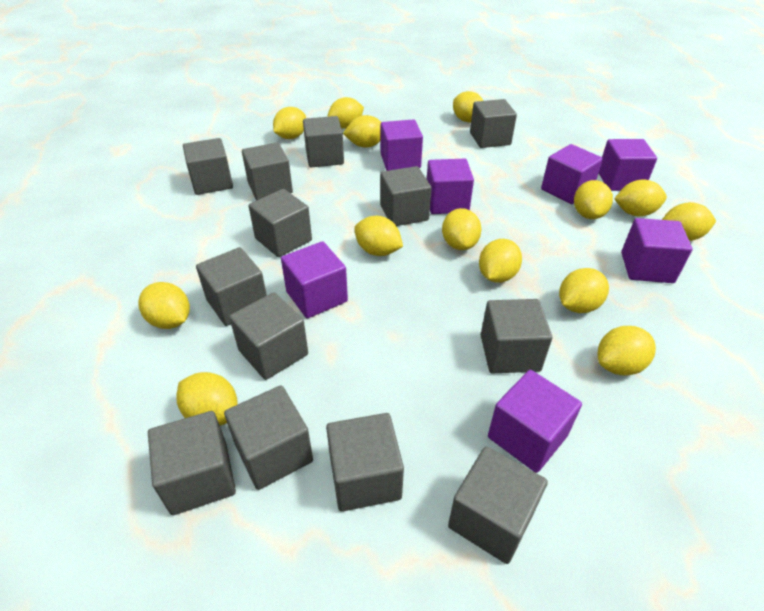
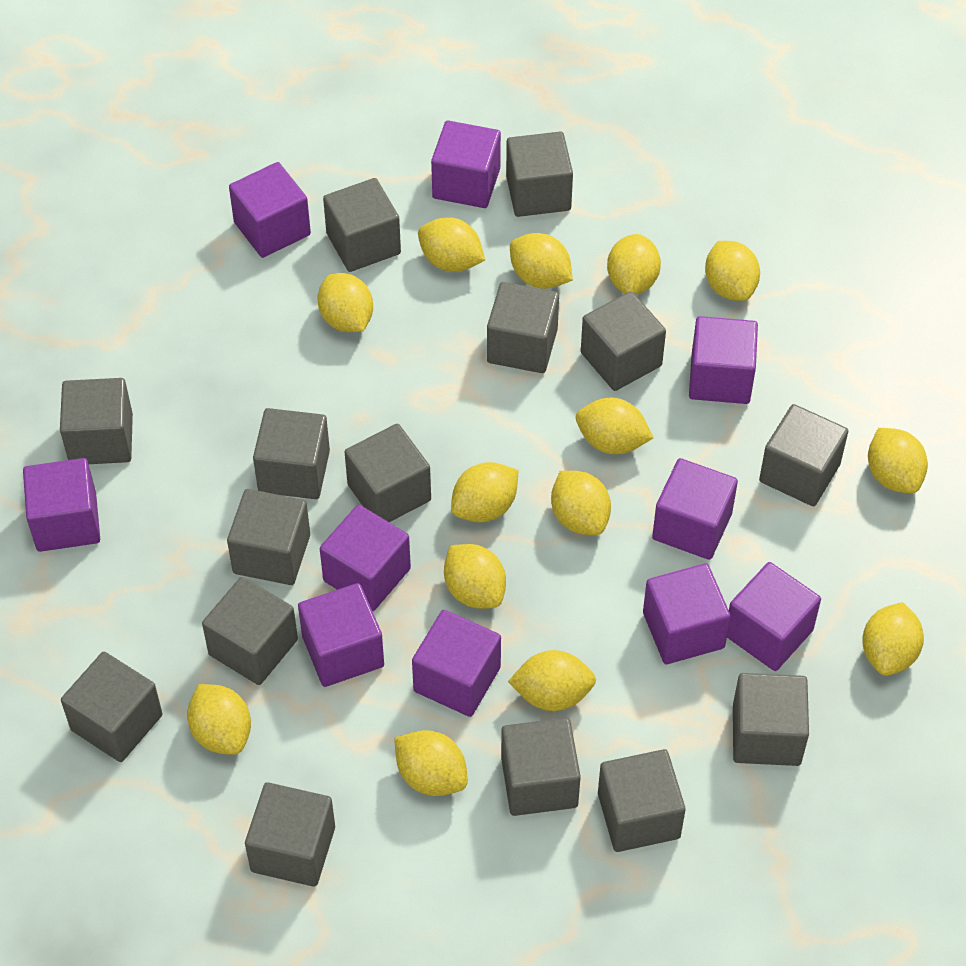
grey cube: [148,411,236,515] [183,138,233,195] [196,247,267,326] [224,385,313,490] [229,292,308,380] [242,142,293,200] [249,189,312,257] [303,116,344,167] [326,413,404,512] [380,166,432,226] [448,446,548,564] [470,99,517,148] [481,299,552,373] = 13 -> [60,378,133,464] [61,652,163,762] [202,577,298,685] [227,489,310,585] [245,782,335,887] [253,408,330,499] [323,178,401,272] [345,424,431,522] [487,282,559,373] [501,718,581,816] [506,131,573,217] [581,291,666,391] [598,749,685,852] [733,673,809,766] [759,404,848,506] = 15
purple cube: [281,241,348,318] [380,119,423,171] [427,159,474,214] [488,370,582,473] [541,144,603,204] [599,139,657,191] [621,218,693,283] = 7 -> [23,458,100,552] [229,162,311,258] [298,583,384,687] [320,505,411,611] [412,610,501,717] [431,120,501,208] [643,563,731,664] [652,458,738,560] [689,316,758,404] [727,562,821,671] = 10

